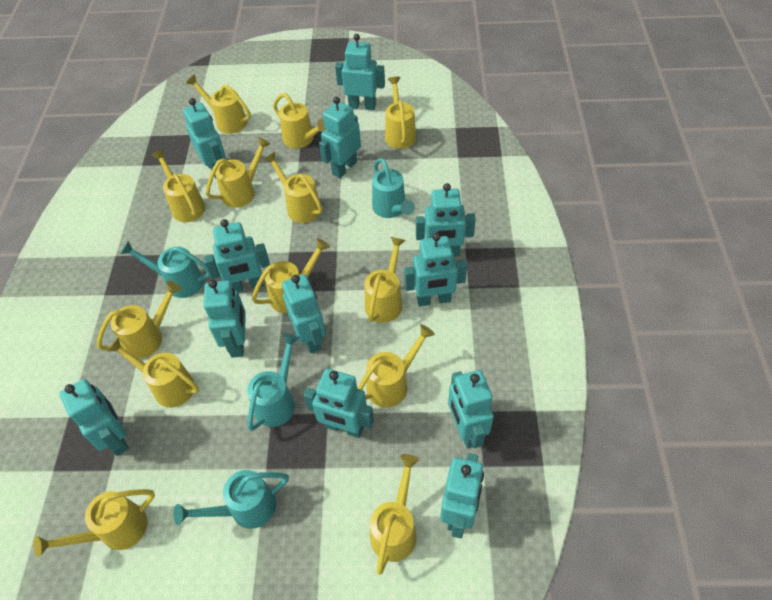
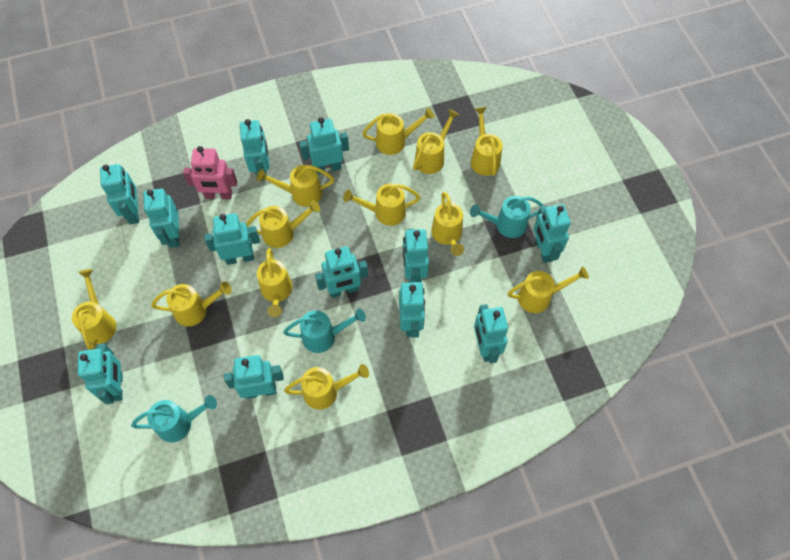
pink robot: none = 0 -> [183,146,237,199] = 1
turquoise watering can: [120,241,210,298] [173,470,289,529] [247,333,299,431] [372,158,415,218] = 4 -> [131,395,217,443] [283,308,366,353] [470,196,544,238] = 3
yellow watering can: [33,489,155,557] [97,281,181,358] [107,338,199,408] [151,149,206,222] [186,74,251,134] [206,137,270,208] [252,238,330,313] [263,152,323,223] [273,93,325,149] [357,324,435,408] [365,237,406,323] [370,454,419,575] [385,77,416,149] = 13 -> [72,269,117,350] [151,282,232,326] [246,200,320,248] [257,165,334,207] [257,248,292,317] [284,364,369,410] [343,184,420,226] [362,108,434,155] [413,109,459,174] [431,192,464,256] [471,107,503,176] [508,266,589,313] = 12

